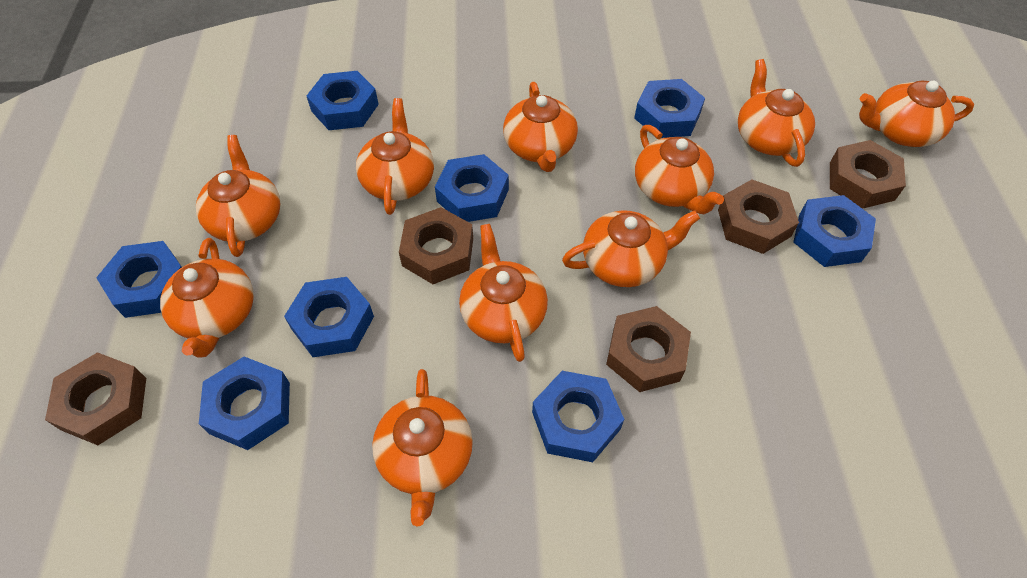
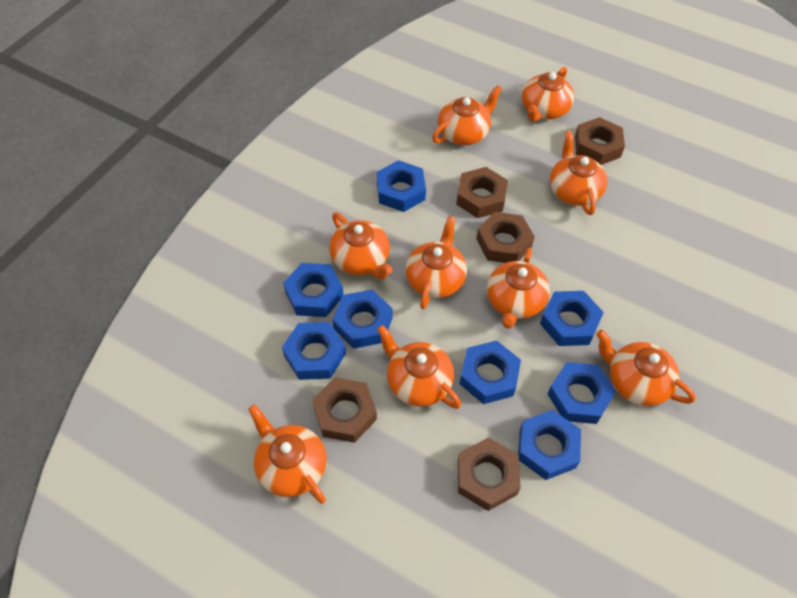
orange teapot: [160,238,254,358] [196,135,281,257] [356,98,434,215] [372,369,473,526] [459,224,548,362] [503,82,578,172] [562,210,700,287] [635,125,724,214] [738,59,815,167] [859,80,974,147] = 10 -> [248,404,327,504] [329,212,393,280] [377,325,461,409] [405,216,467,309] [432,85,502,145] [487,248,550,329] [522,67,574,122] [550,131,607,215] [596,330,696,406] = 9

